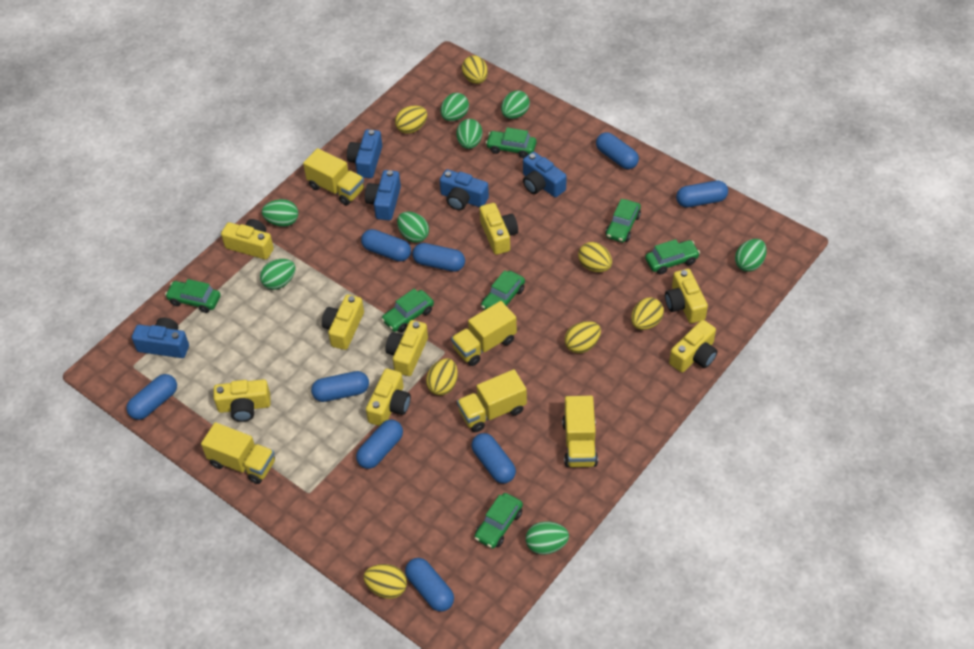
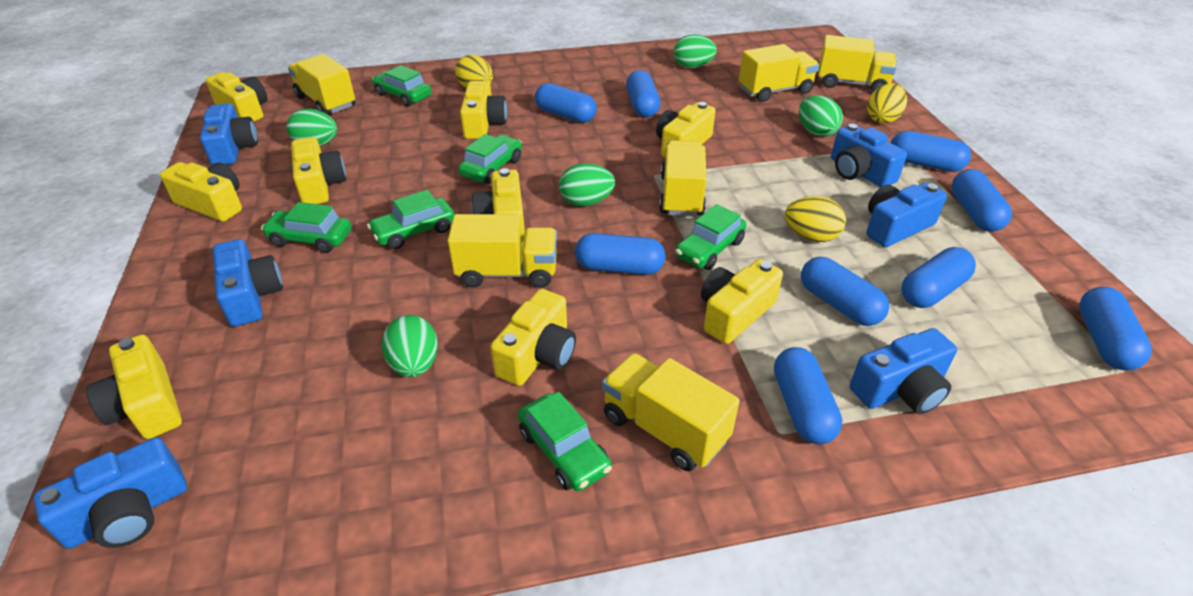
blue camera: [132,317,189,358] [347,129,382,178] [365,170,401,220] [440,169,489,210] [523,152,567,197] = 5 -> [33,437,187,549] [200,103,258,165] [213,239,283,327] [831,124,907,187] [850,328,957,414] [866,183,947,247] = 6
green car: [165,279,221,313] [381,289,434,333] [475,493,523,549] [481,270,525,310] [486,128,537,158] [605,199,641,242] [645,239,700,274] = 7 -> [261,202,351,253] [367,190,454,249] [372,65,431,107] [458,134,522,184] [518,392,612,491] [675,204,746,270] = 6
green egg: [260,259,295,290] [262,199,298,227] [397,212,429,243] [441,93,469,121] [456,119,482,149] [501,91,530,119] [526,521,569,555] [735,239,767,272] = 8 -> [286,109,337,146] [382,315,438,377] [559,163,615,206] [674,34,717,68] [799,95,843,137] = 5
yellow camera: [214,379,271,422] [221,219,274,260] [322,295,364,350] [366,369,411,426] [386,320,428,376] [480,203,518,255] [665,269,708,323] [669,320,718,372] = 8 -> [86,335,182,439] [160,162,242,222] [206,72,268,122] [291,137,346,204] [460,81,507,139] [472,168,525,240] [491,289,576,386] [656,102,715,158] [701,259,783,344] = 9
yellow egg: [363,564,407,599] [395,105,427,134] [426,358,458,396] [462,55,488,84] [564,321,601,353] [578,242,612,272] [631,297,664,330] = 7 -> [455,55,493,88] [785,196,846,242] [867,83,907,123] = 3
yellow truck: [201,422,275,484] [303,148,364,205] [451,301,517,366] [457,369,527,432] [562,396,598,467] = 5 -> [288,54,356,115] [448,214,557,288] [602,353,740,471] [659,140,707,217] [739,44,819,102] [818,35,897,92] = 6

